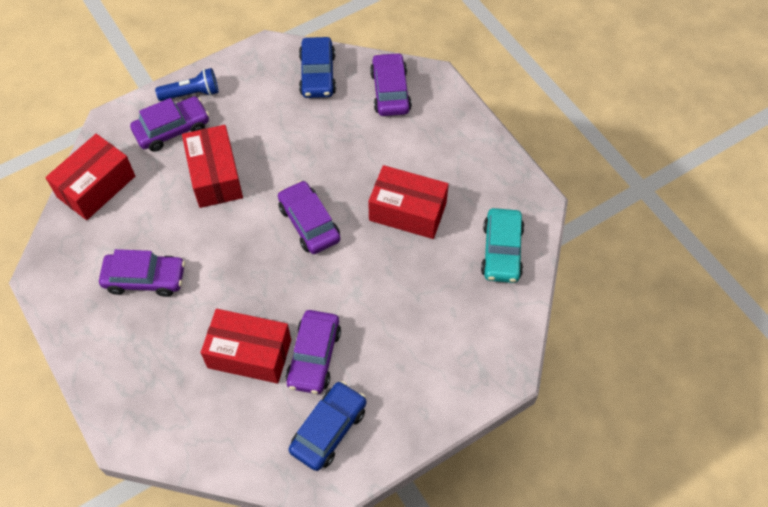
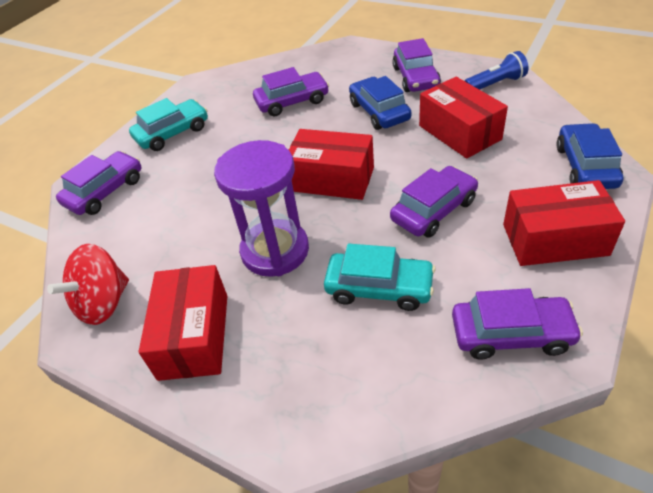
purple hourglass: none = 0 -> [214,140,309,277] = 1
red spinning top: none = 0 -> [47,244,129,325] = 1
turquoise car: [481,208,524,283] = 1 -> [129,98,208,151] [324,244,436,311] = 2

